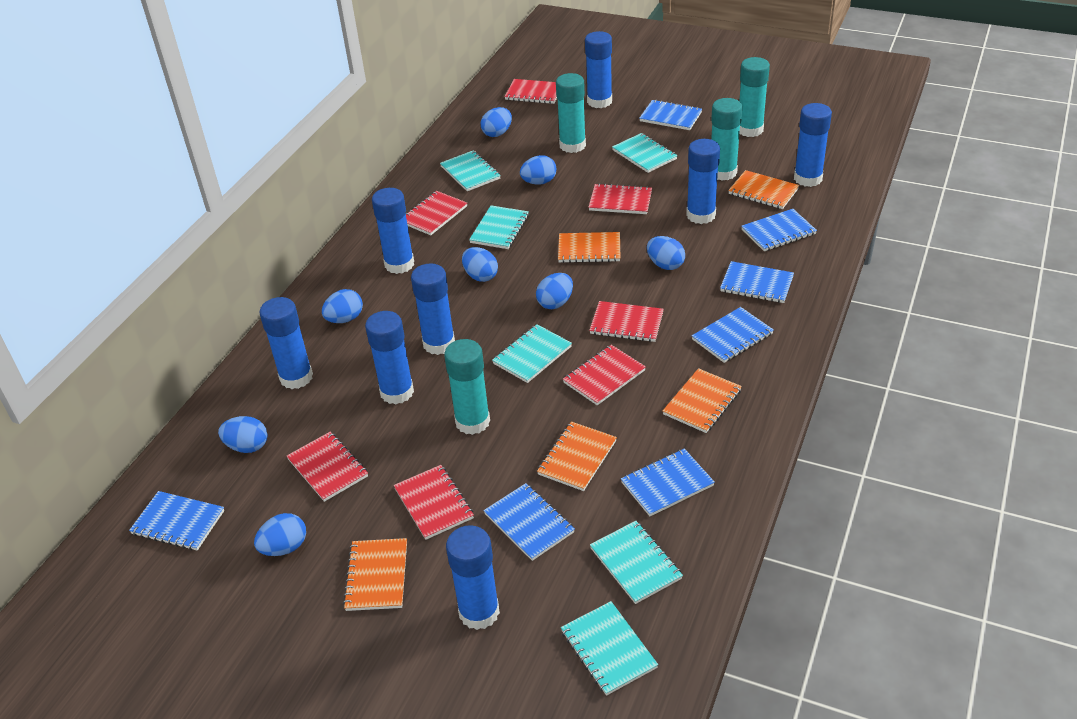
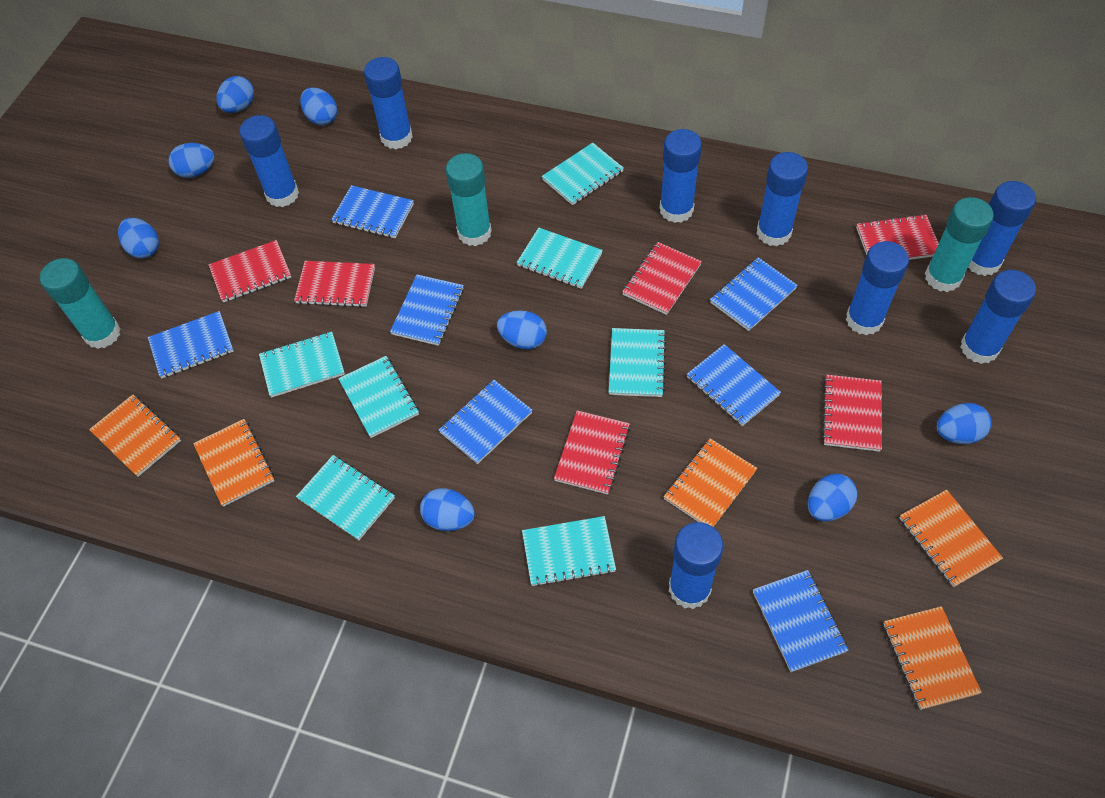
red notebook: [287,432,368,502] [394,465,474,540] [406,191,467,235] [505,79,557,104] [563,345,646,405] [588,183,652,214] [589,301,664,342] = 7 -> [209,240,291,303] [294,261,375,308] [554,411,630,494] [622,242,702,315] [822,375,882,452] [856,214,939,260] = 6
turquoise glue stick: [444,339,490,435] [556,73,586,153] [711,98,742,181] [739,57,770,137] = 4 -> [40,258,121,349] [446,153,492,246] [925,197,994,292] = 3
turquoise notebook: [440,151,501,191] [469,205,529,249] [492,324,572,383] [561,601,658,696] [590,521,683,604] [612,133,678,173] = 6 -> [259,332,345,398] [296,455,395,540] [338,356,419,438] [517,228,603,289] [522,516,616,587] [542,143,624,205] [609,328,666,397] = 7

